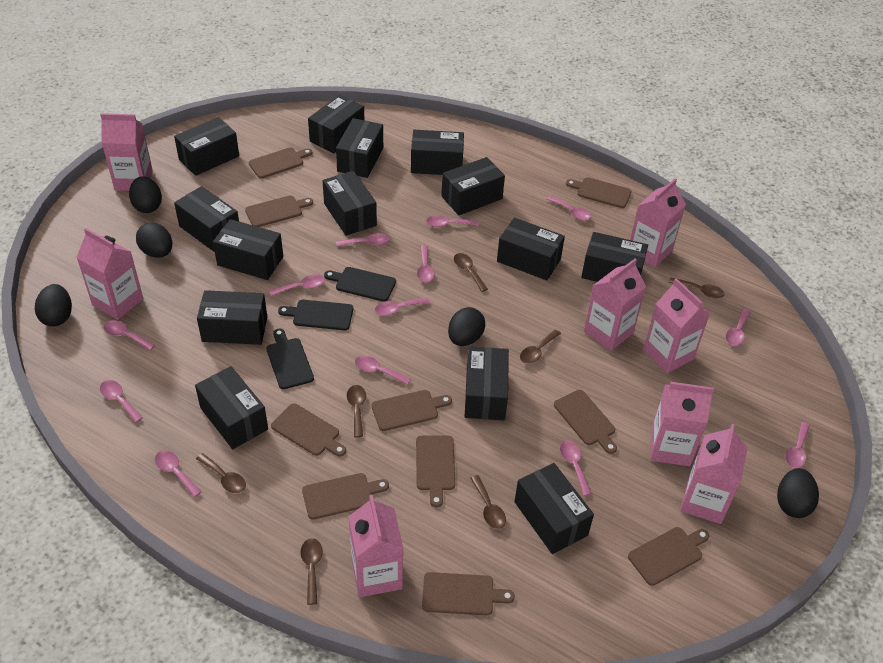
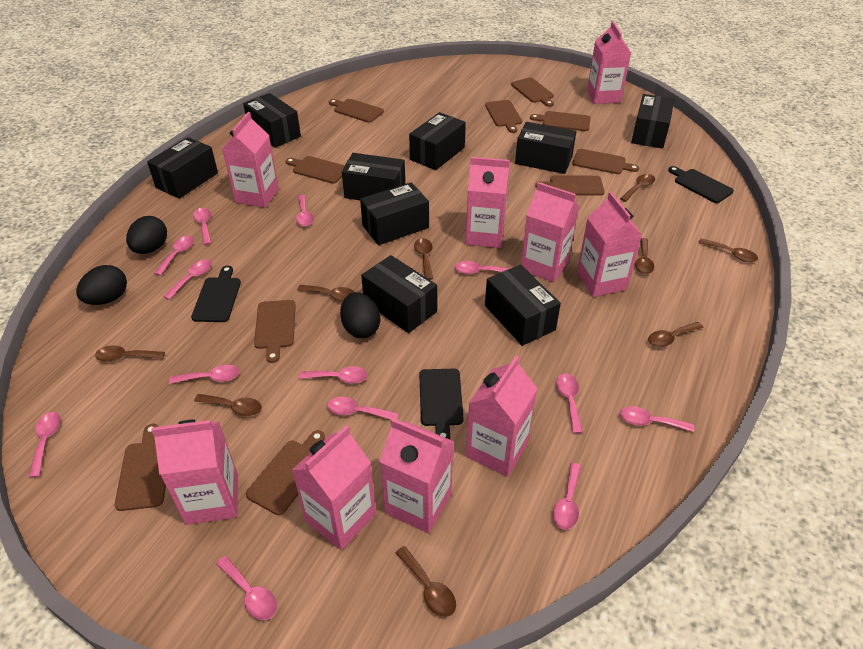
black box: [174,117,239,176] [174,186,239,252] [195,366,268,449] [197,290,267,345] [213,219,283,280] [308,95,364,153] [323,171,377,236] [336,118,383,178] [411,130,464,175] [441,157,505,215] [465,346,509,420] [497,218,565,280] [514,463,594,554] [581,232,648,282] = 14 -> [147,137,218,199] [243,93,301,148] [342,153,405,200] [360,182,429,245] [361,255,437,333] [409,112,466,170] [485,265,561,346] [515,122,576,174] [631,94,675,149] = 9
black egg: [35,284,72,327] [129,176,162,213] [136,223,172,258] [448,307,485,346] [777,468,819,518] = 5 -> [76,265,127,305] [126,216,167,254] [340,292,380,338] = 3
brown spoon: [196,453,246,493] [300,538,323,605] [347,385,366,438] [454,253,488,292] [470,475,506,529] [520,329,561,364] [669,278,724,298] = 7 -> [95,345,165,362] [194,394,262,416] [297,285,355,302] [395,546,456,617] [414,238,433,280] [620,174,655,202] [635,238,654,274] [648,322,703,347] [698,238,758,262] = 9
pink carton: [76,228,143,320] [100,113,153,191] [349,495,403,597] [584,259,646,351] [630,178,686,268] [643,278,710,373] [650,382,714,467] [680,424,748,524] = 8 -> [151,419,238,525] [222,112,279,208] [292,425,376,550] [380,418,454,533] [465,157,510,248] [466,356,538,477] [521,182,579,282] [577,192,642,297] [587,21,631,104] = 9

